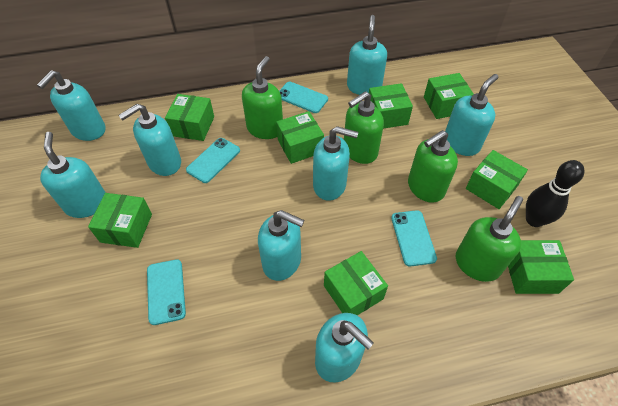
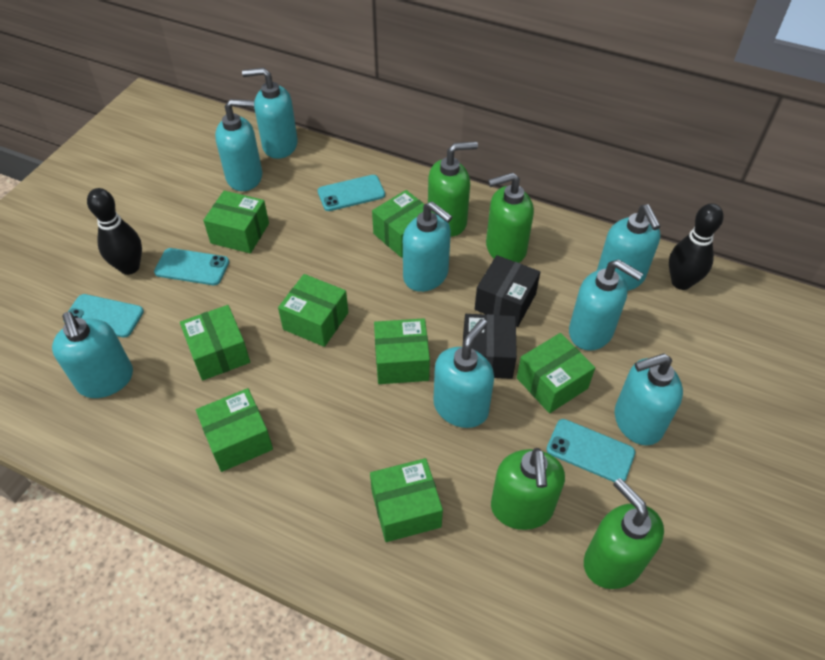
black bowling pin: [526,160,585,227] = 1 -> [87,188,142,275] [669,203,724,290] = 2
black box: none = 0 -> [463,314,517,379] [475,255,540,327] = 2

